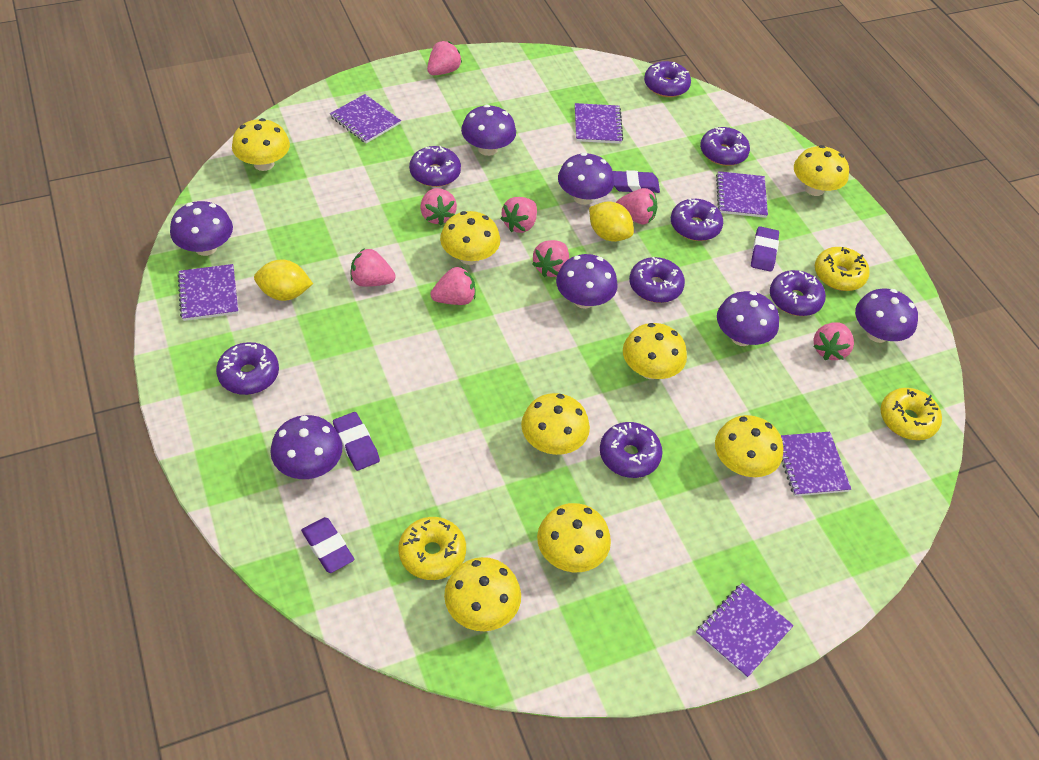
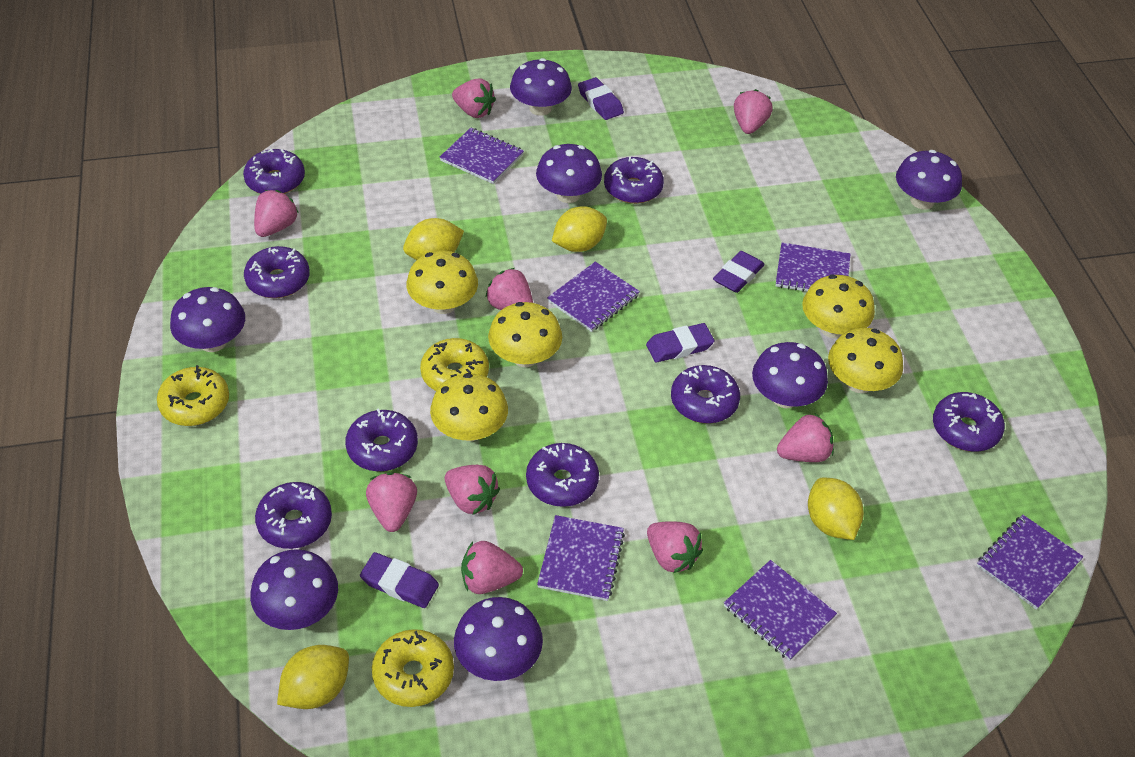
pink strawberry: [351,248,396,287] [420,188,457,225] [427,41,462,75] [431,266,475,305] [501,197,537,233] [532,240,569,277] [616,188,657,225] [813,322,854,360] = 8 -> [254,190,299,237] [366,472,417,532] [445,465,500,515] [452,78,496,118] [461,541,523,594] [486,268,533,310] [647,521,703,573] [734,89,773,134] [777,414,834,462] = 9
yellow lemon: [254,259,313,301] [589,201,634,242] = 2 -> [277,645,349,709] [403,218,464,260] [552,206,607,252] [808,477,864,540] = 4
yellow mushroom: [232,118,290,171] [440,211,500,265] [444,557,521,631] [521,393,590,455] [537,503,611,572] [623,323,687,379] [715,415,783,477] [794,145,849,196] = 8 -> [406,251,478,314] [430,373,508,441] [488,302,562,367] [802,275,875,338] [828,328,903,393] = 5

